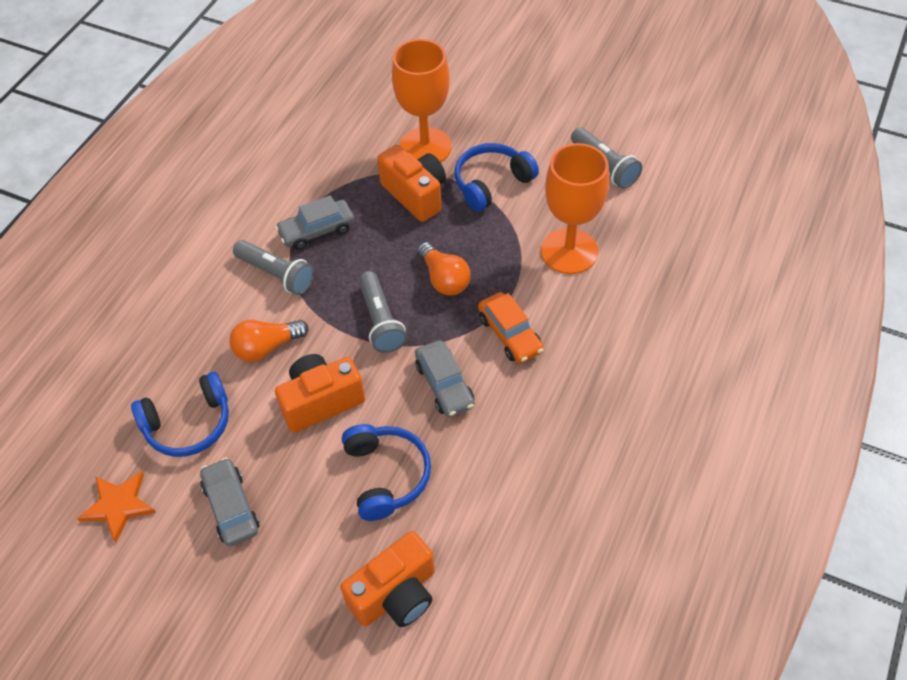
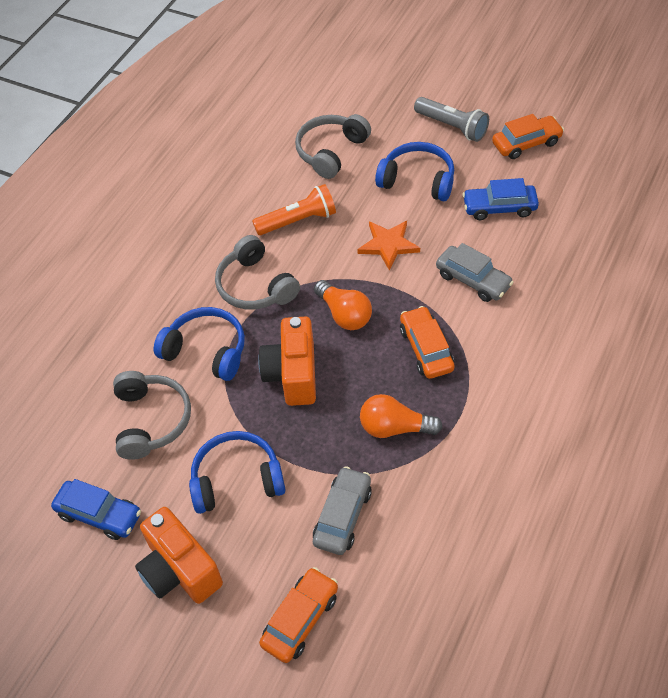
blue car: none = 0 -> [51,479,141,540] [462,178,539,220] = 2
grey car: [200,457,260,547] [275,195,354,250] [415,340,474,417] = 3 -> [313,466,372,555] [436,243,514,302] = 2
grey flashlight: [233,240,314,295] [359,271,407,353] [571,127,642,189] = 3 -> [414,97,489,142] = 1
grey headphones: none = 0 -> [113,371,191,460] [215,235,300,310] [295,114,371,179] = 3
orange camera: [275,354,365,433] [340,531,435,627] [377,145,446,222] = 3 -> [135,507,223,604] [258,316,316,406] = 2
orange car: [478,292,544,363] = 1 -> [259,567,338,663] [400,306,455,379] [492,114,564,159] = 3
orange flashlight: none = 0 -> [252,184,336,235] = 1
orange goblet: [392,39,452,163] [541,143,609,274] = 2 -> none = 0

